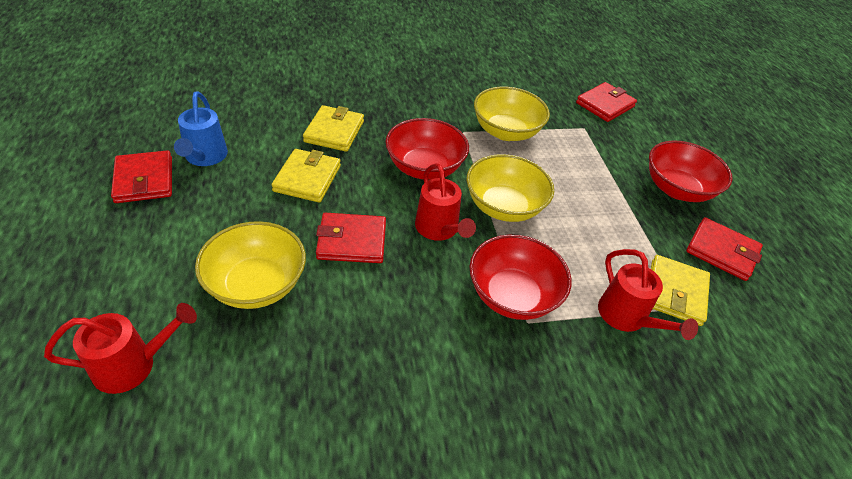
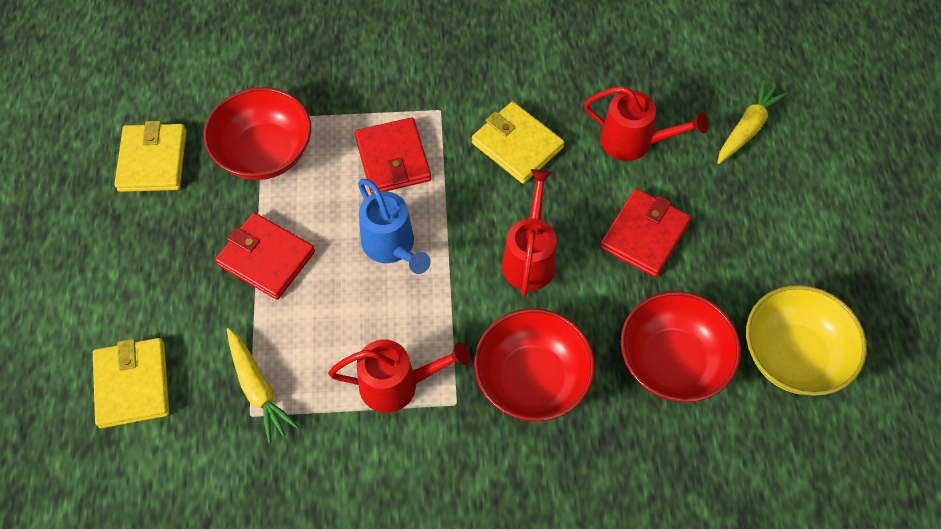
red wallet: [111,150,172,203] [316,213,386,263] [576,82,637,122] [686,217,763,281] = 4 -> [215,212,315,300] [355,117,431,194] [600,188,691,277] = 3
yellow bowl: [195,221,306,309] [466,154,554,222] [474,86,550,141] = 3 -> [746,285,867,396] = 1
yellow carrot: none = 0 -> [227,328,299,443] [717,80,788,164] = 2

